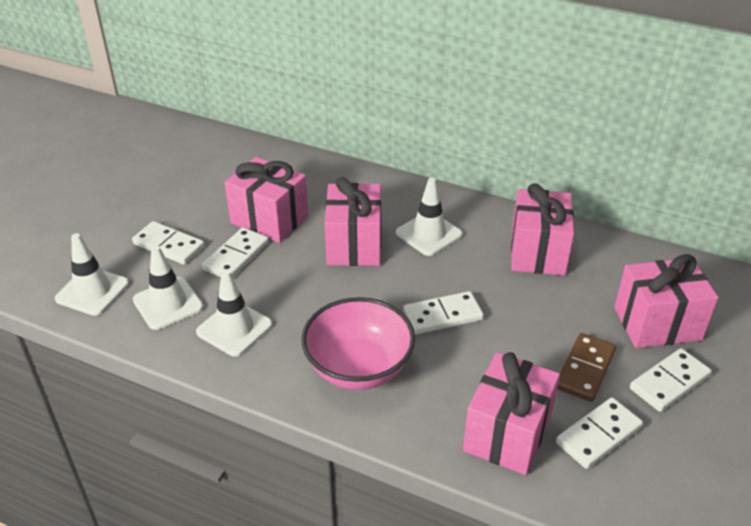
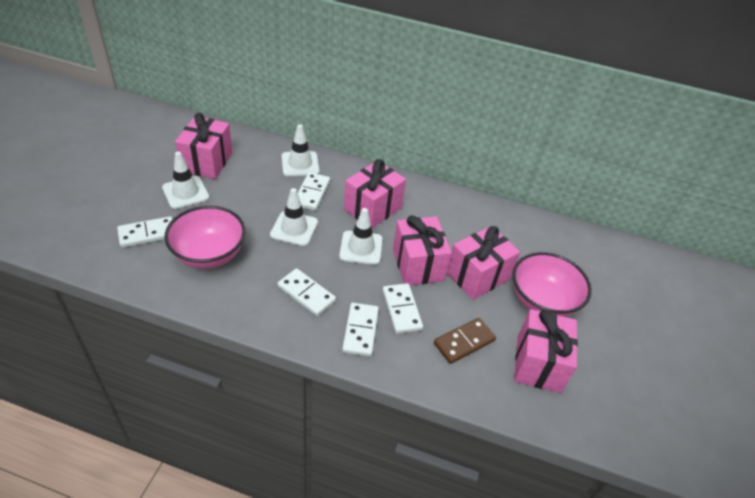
pink bowl: [301,297,415,390] = 1 -> [164,206,246,269] [513,252,592,317] = 2

